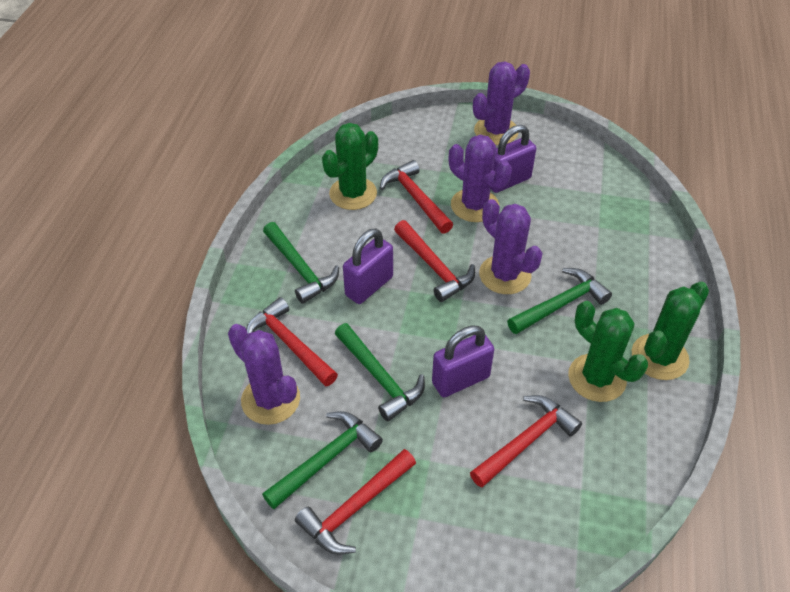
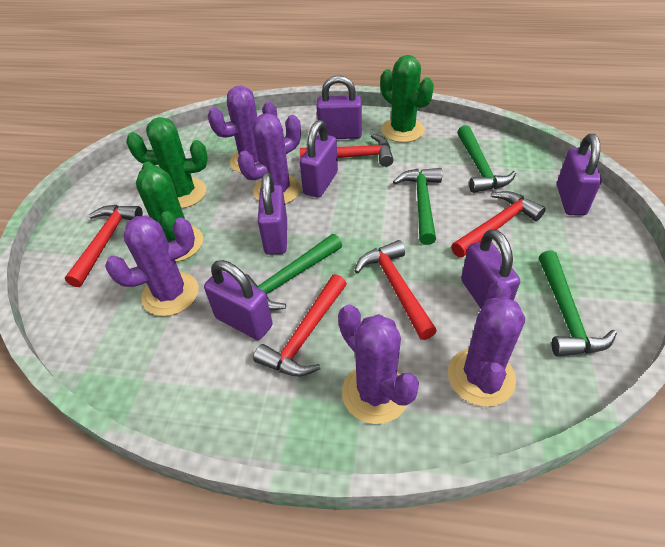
purple cactus: [228,324,300,425] [449,135,512,222] [473,62,530,145] [479,199,543,294] = 4 -> [105,215,199,316] [208,86,277,174] [238,113,301,204] [338,304,419,424] [448,280,525,407] = 5
purple padlock: [343,229,393,304] [432,326,494,397] [491,125,536,193] = 3 -> [204,260,273,340] [258,172,287,255] [300,120,338,198] [316,75,362,139] [461,229,520,309] [557,134,602,216] = 6

